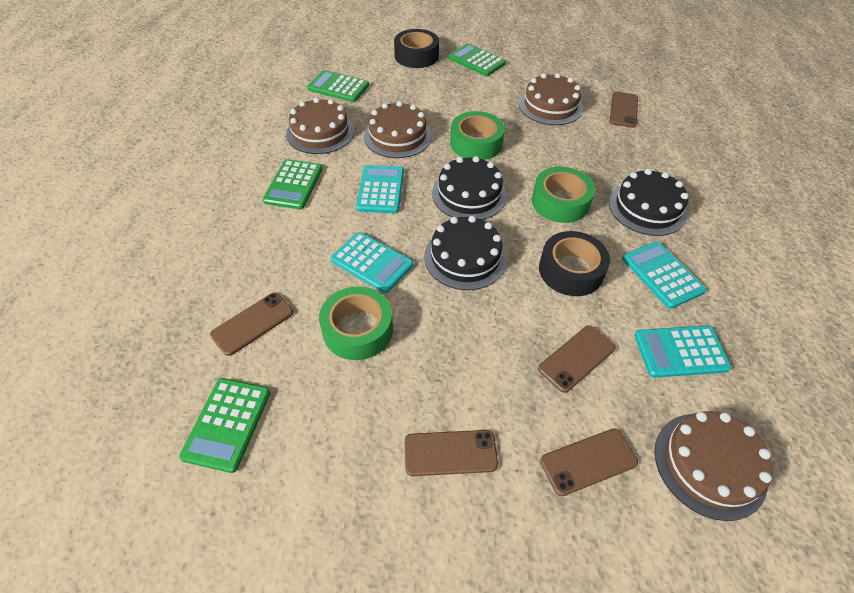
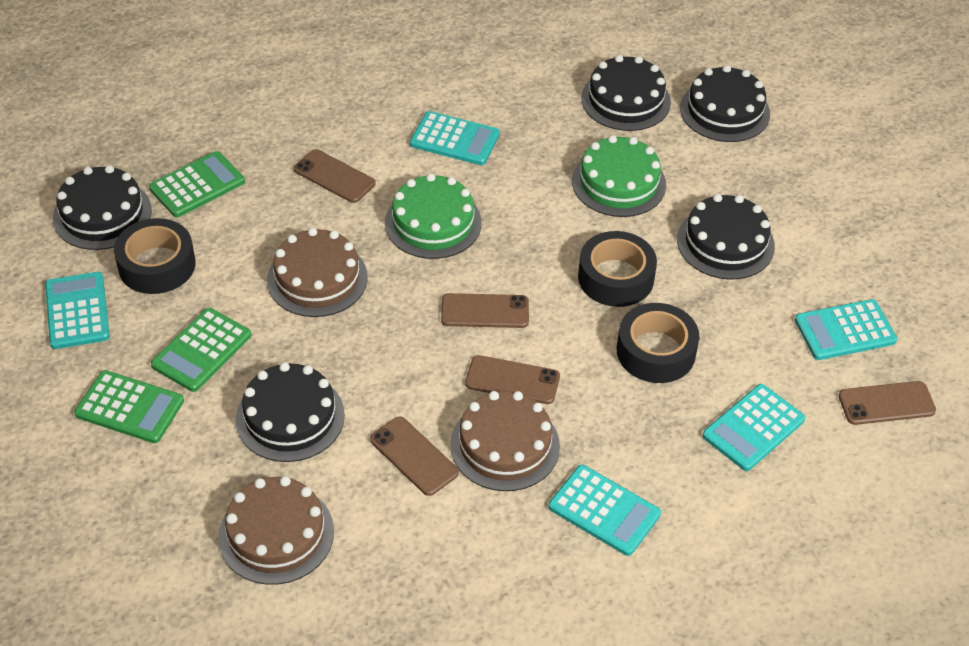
black cake: [424,216,507,290] [432,156,507,220] [609,169,689,236] = 3 -> [53,165,152,250] [236,362,345,462] [581,55,671,131] [677,194,775,280] [680,65,770,142] = 5
black tape: [394,29,439,68] [539,231,610,296] = 2 -> [114,218,196,294] [578,231,657,307] [617,303,700,383] = 3
brown cake: [286,97,354,154] [364,101,432,158] [519,73,583,125] [655,411,773,521] = 4 -> [218,476,334,585] [267,228,368,317] [450,391,560,491] = 3
green cake: none = 0 -> [385,174,482,259] [572,135,666,217] = 2
green calculator: [179,378,271,473] [263,159,323,209] [307,70,369,102] [448,43,506,76] = 4 -> [74,370,184,443] [149,151,245,217] [151,308,251,392] = 3
green tape: [319,286,393,360] [450,111,505,160] [532,167,595,223] = 3 -> none = 0
turquoise calculator: [331,232,413,293] [356,165,404,213] [622,241,707,309] [634,325,732,378] = 4 -> [45,272,110,349] [410,111,500,165] [548,465,661,556] [702,384,805,471] [795,299,897,360] = 5

